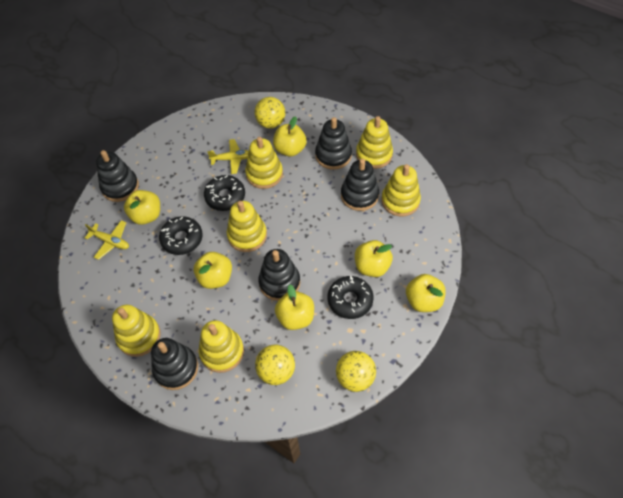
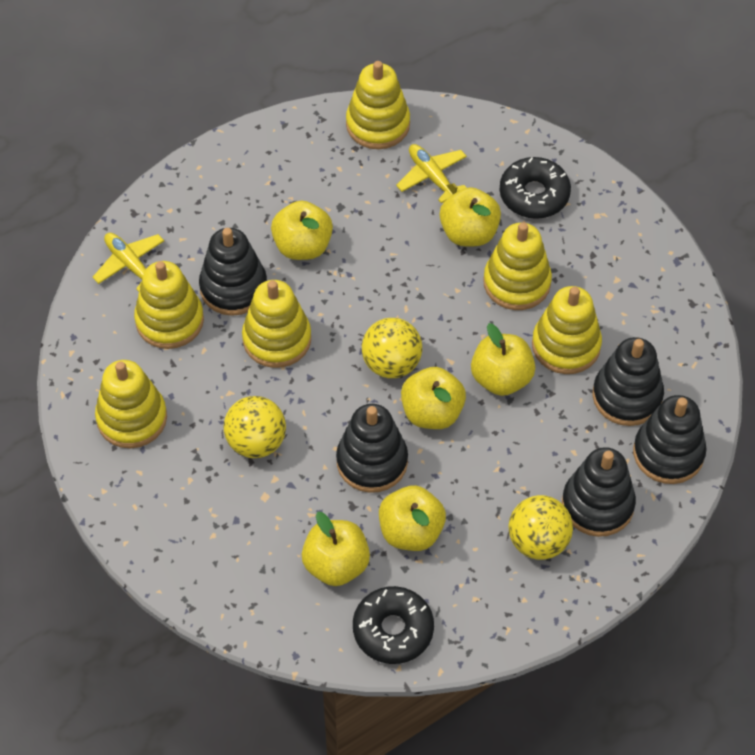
black donut: [159,216,203,255] [204,175,245,211] [328,276,374,319] = 3 -> [353,586,434,664] [500,157,571,219] = 2

